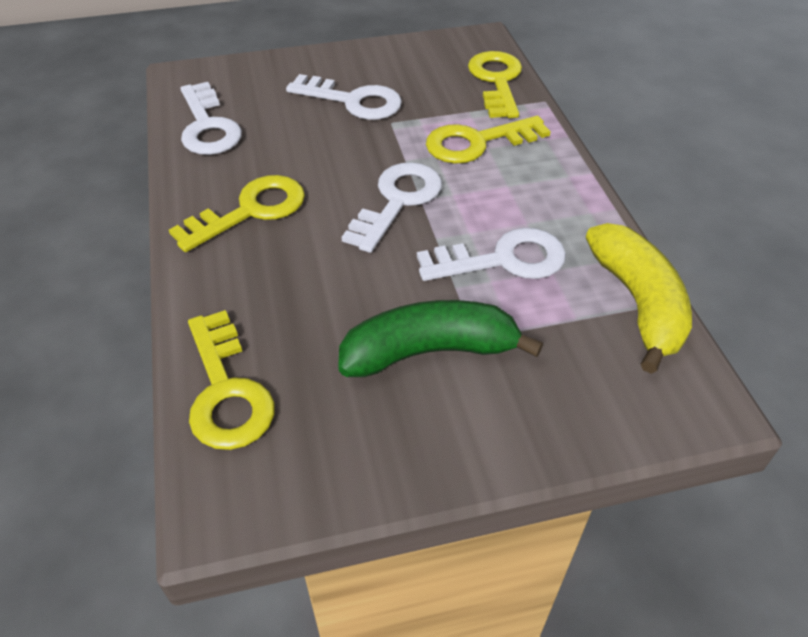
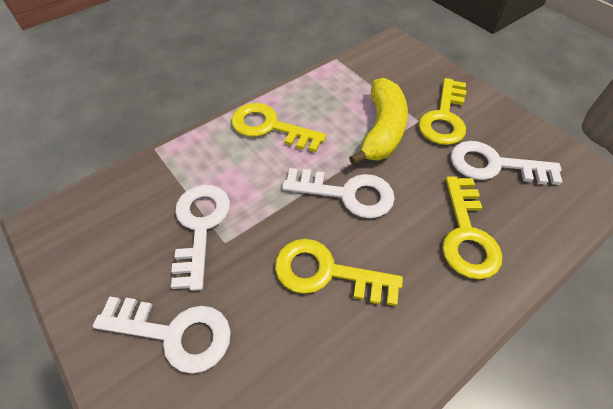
green banana: [338,300,543,377] = 1 -> none = 0

